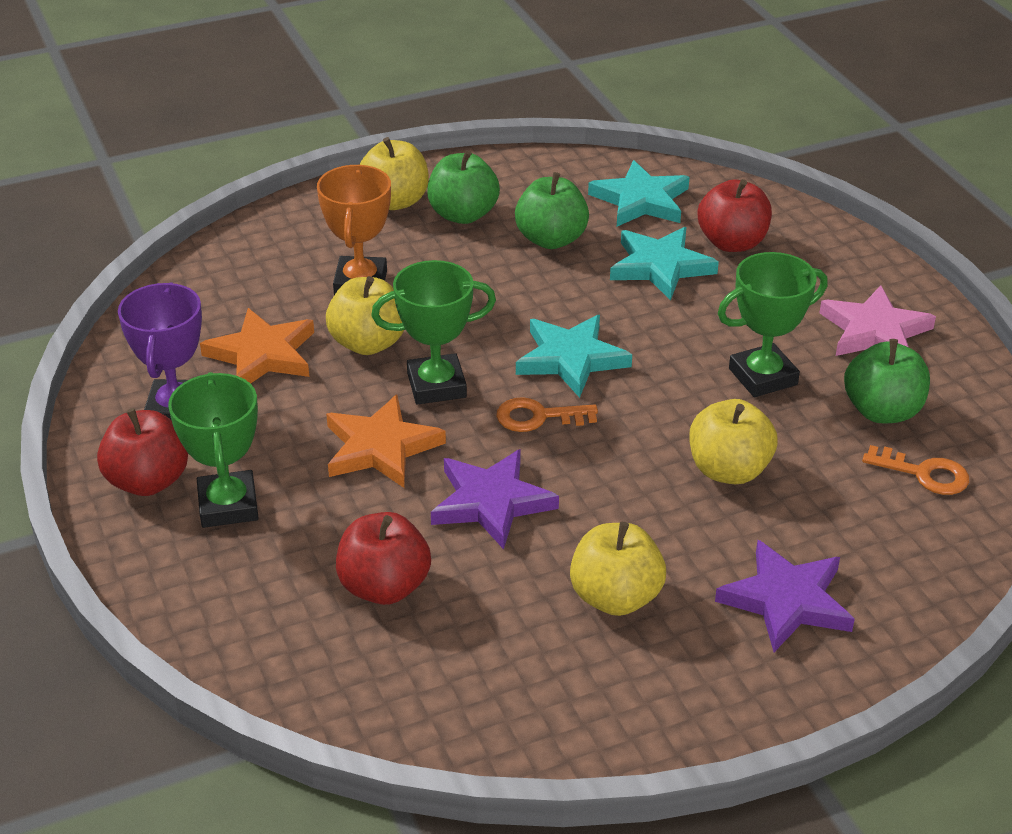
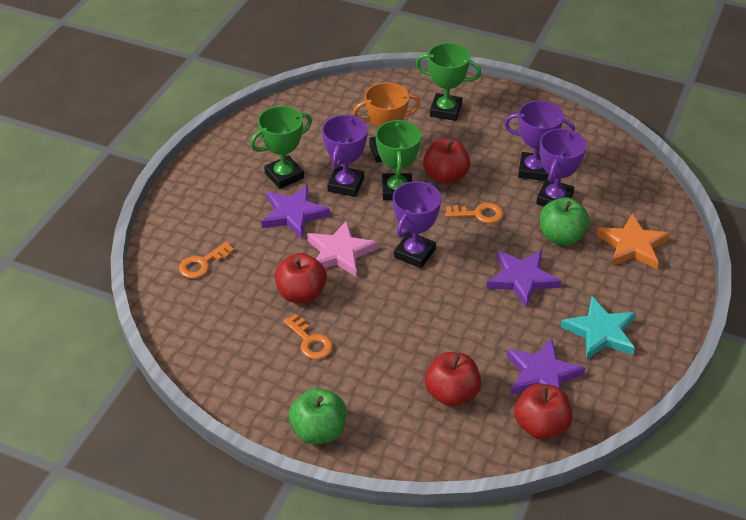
green apple: [427,150,500,224] [515,172,589,249] [844,339,930,423] = 3 -> [289,388,346,445] [540,197,589,245] = 2
orange key: [496,397,598,432] [862,445,969,495] = 2 -> [179,242,234,279] [283,314,333,359] [445,203,503,223] = 3
orange star: [200,308,314,383] [326,394,446,488] = 2 -> [596,213,670,269] = 1
purple star: [431,449,559,550] [715,540,855,652] = 2 -> [261,185,330,239] [486,250,561,307] [507,338,585,394] = 3
purple trophy: [118,282,202,421] = 1 -> [322,115,368,197] [393,181,441,268] [504,100,575,181] [536,128,587,206] = 4
red apple: [97,408,188,496] [336,512,431,605] [698,179,772,252] = 3 -> [275,253,327,303] [423,139,470,184] [425,352,481,407] [514,383,572,440] = 4
turquoise star: [516,315,632,398] [588,160,689,227] [610,227,719,300] = 3 -> [561,297,636,360] = 1
yellow apple: [326,276,404,355] [360,137,429,210] [570,522,666,616] [689,399,778,484] = 4 -> none = 0

